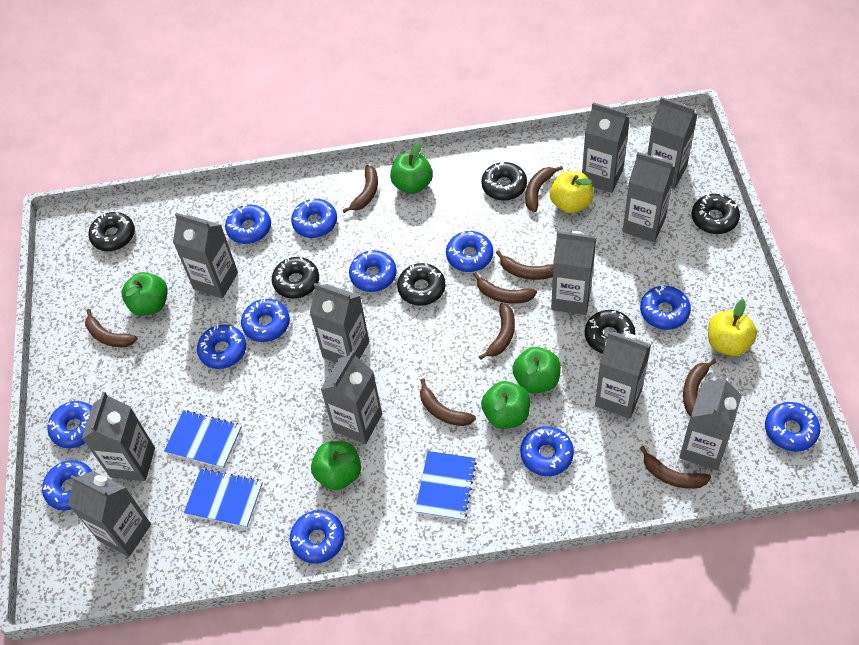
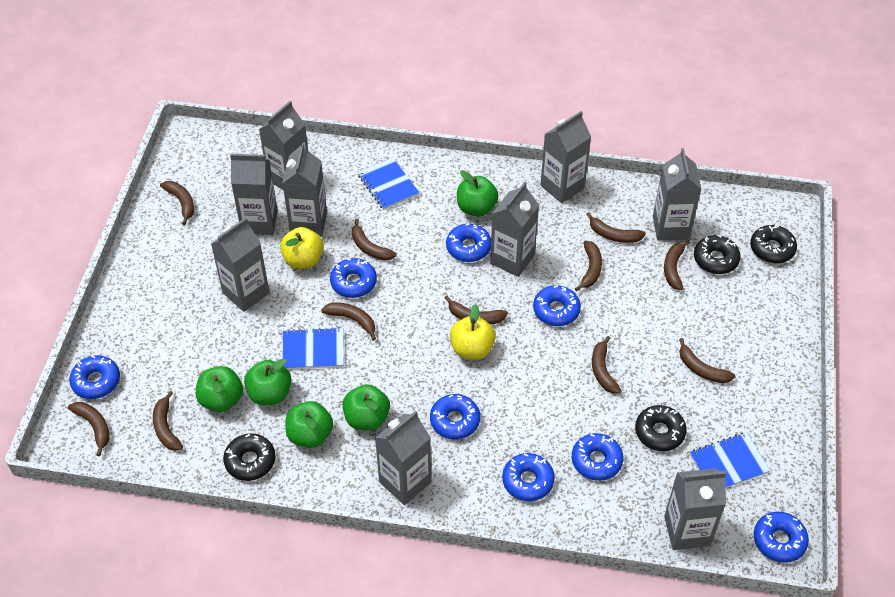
black donut: [88,212,135,251] [272,257,319,299] [397,263,445,306] [481,161,527,201] [585,310,635,354] [691,194,740,234] = 6 -> [223,433,276,481] [635,405,687,451] [694,235,741,274] [750,224,797,263] = 4
blue donut: [42,460,92,510] [47,401,92,448] [197,325,246,369] [225,204,271,244] [241,298,290,342] [290,510,345,564] [291,198,337,238] [349,250,397,292] [446,231,493,272] [520,426,574,476] [640,285,691,330] [765,402,820,452] = 12 -> [69,355,120,399] [330,258,377,298] [430,394,480,440] [446,223,491,262] [502,453,555,501] [533,285,581,326] [572,433,623,481] [754,512,809,563] = 8
brown banana: [85,309,137,347] [343,165,378,213] [420,379,476,426] [473,272,537,304] [479,303,515,360] [496,250,553,280] [525,166,563,212] [640,446,711,489] [683,359,717,417] = 9 -> [68,402,110,456] [153,391,183,451] [160,181,194,225] [321,303,376,341] [352,219,397,261] [444,296,508,325] [575,241,602,291] [587,212,646,243] [592,336,622,394] [664,240,691,290] [679,338,735,383] = 11
grey carton: [68,471,151,557] [82,392,155,481] [173,213,238,299] [310,283,369,363] [320,350,382,444] [551,231,596,315] [582,102,630,193] [595,331,651,419] [623,152,675,242] [647,97,698,189] [679,375,742,470] = 11 -> [211,217,270,312] [230,154,278,235] [259,101,308,190] [282,143,327,236] [375,411,431,505] [490,182,539,277] [540,111,591,203] [653,148,701,241] [664,468,726,550] = 9

